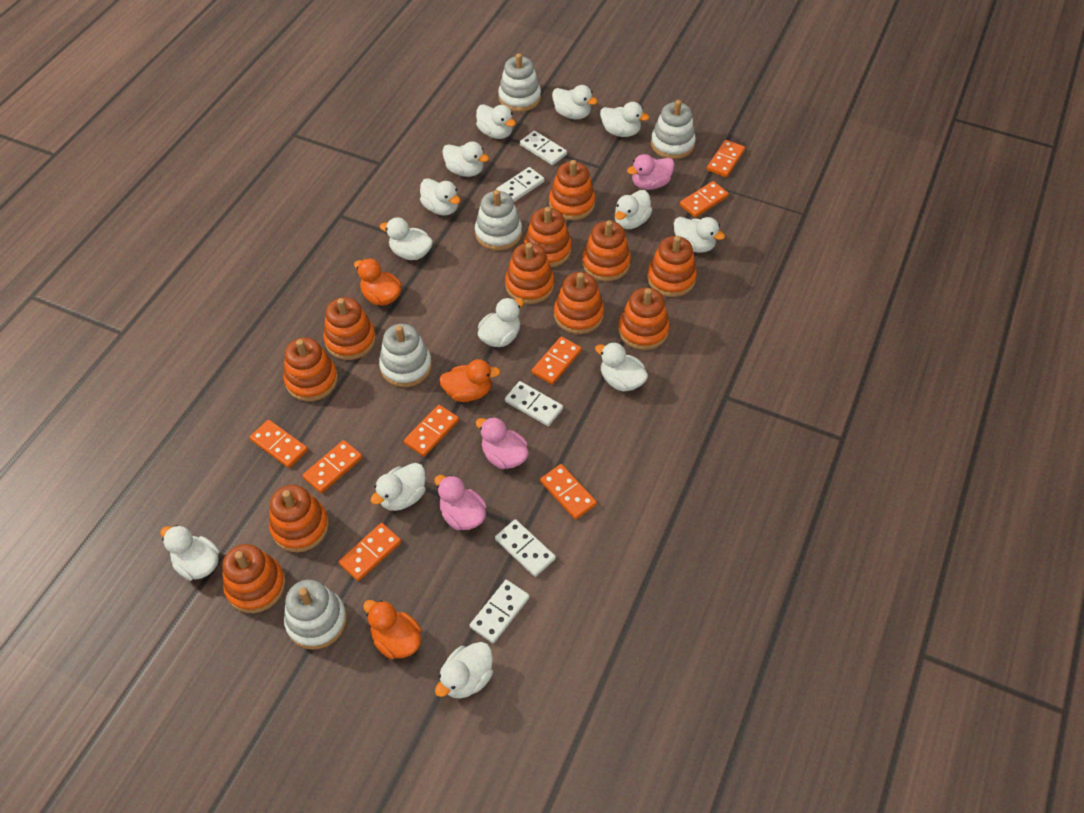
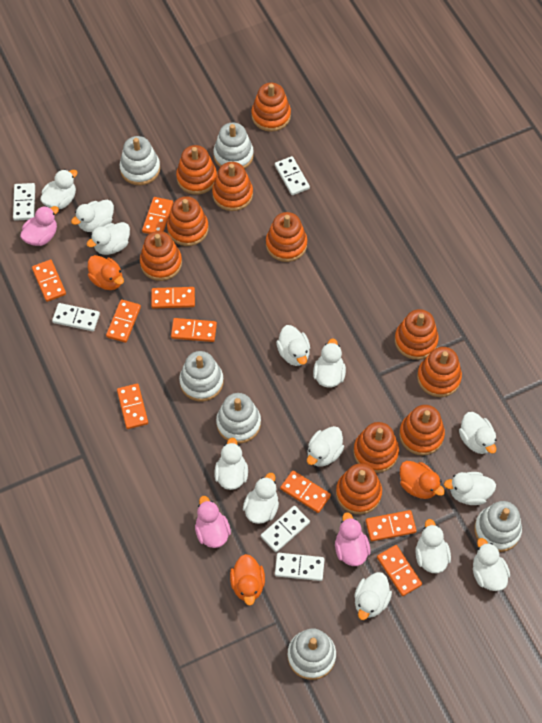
orange domino: [249,420,308,468] [302,440,362,493] [339,523,401,581] [404,405,459,457] [532,336,582,385] [540,464,597,520] [680,181,729,218] [707,140,745,177] = 8 -> [32,260,66,302] [106,299,141,343] [117,384,148,429] [142,197,173,234] [151,287,195,309] [171,318,217,342] [280,471,331,513] [366,510,417,541] [377,545,422,596] = 9
white stacking toy: [284,580,347,650] [379,324,432,387] [475,190,522,251] [498,53,541,112] [651,100,696,159] = 5 -> [120,136,160,185] [179,351,224,402] [213,123,254,169] [216,393,261,444] [288,628,336,680] [474,501,522,552] = 6

